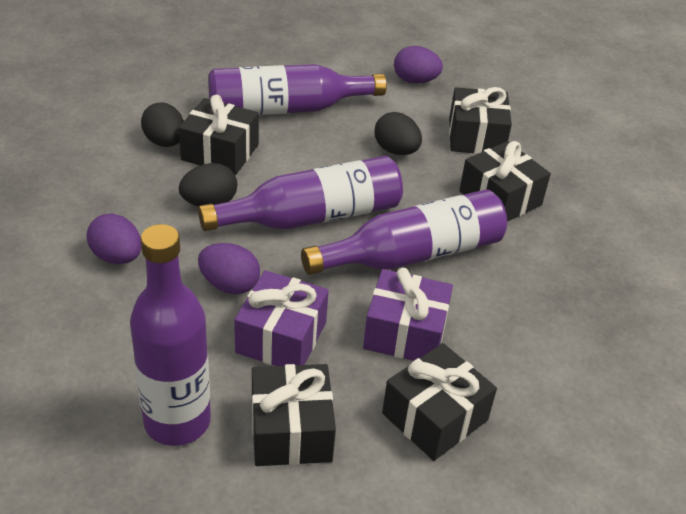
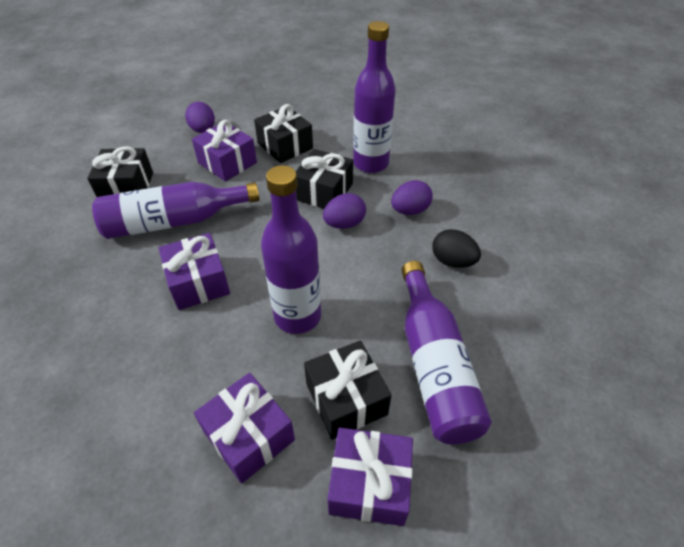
black egg: [141,102,184,147] [179,163,237,206] [374,112,422,155] = 3 -> [432,229,481,268] = 1
black gift: [179,95,259,175] [252,364,336,466] [382,343,497,461] [449,87,512,154] [459,141,551,222] = 5 -> [87,146,153,197] [254,104,313,163] [296,149,353,209] [304,340,391,440] = 4
purple gift: [234,270,329,366] [363,268,453,361] = 2 -> [158,233,230,310] [192,120,257,182] [194,373,295,484] [327,428,413,526] = 4

